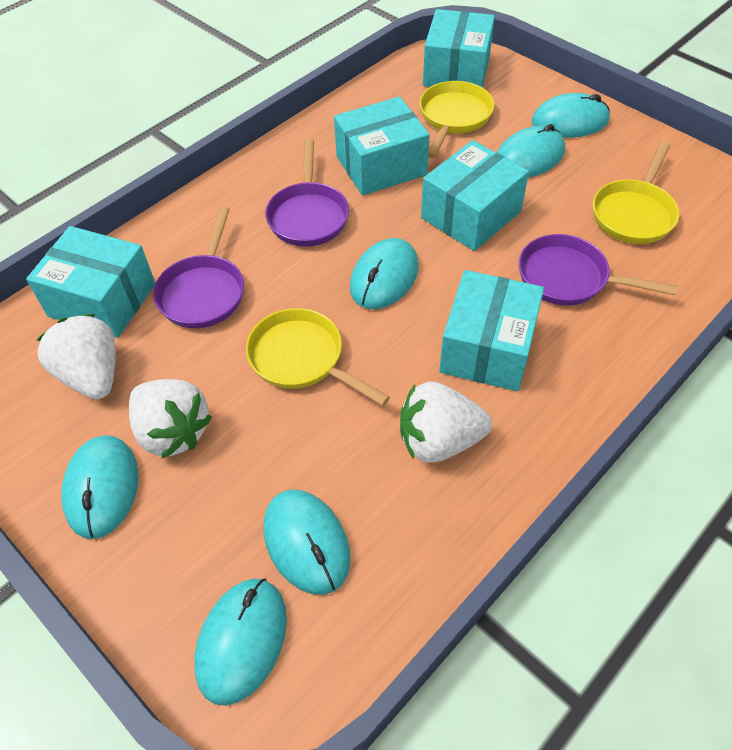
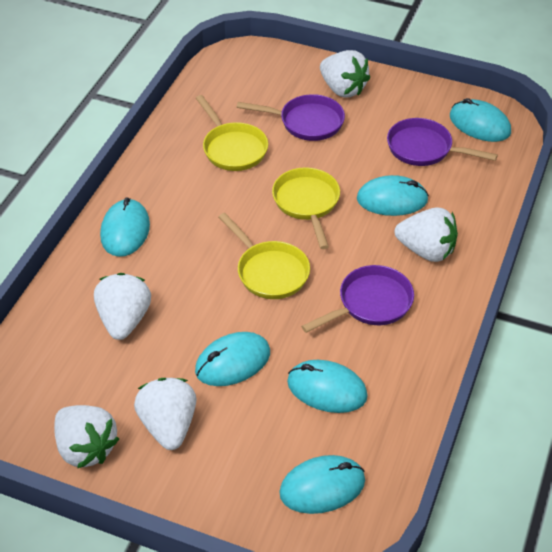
turquoise box: [26,226,155,338] [334,96,430,195] [421,140,529,251] [423,9,495,88] [439,270,544,391] = 5 -> none = 0
white strawberry: [36,314,115,399] [129,379,212,458] [400,381,492,463] = 3 -> [54,405,119,469] [94,273,151,340] [134,378,196,450] [320,50,370,97] [394,207,458,262] = 5

